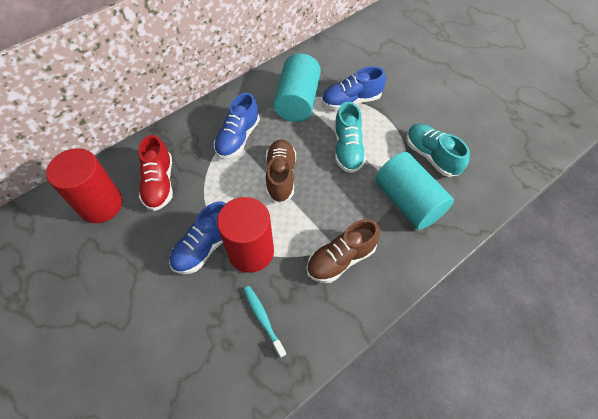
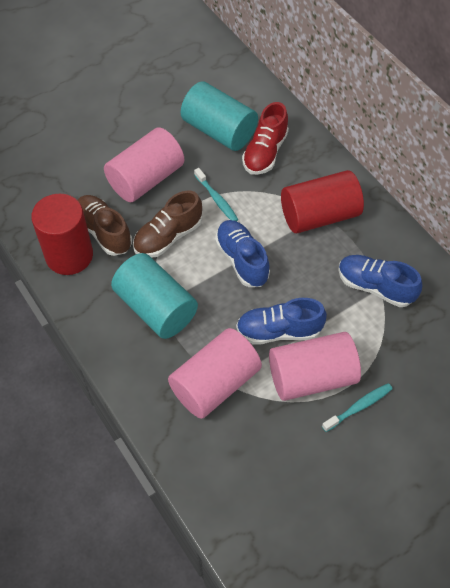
pink cylinder: none = 0 -> [104,127,184,202] [168,328,262,419] [269,332,361,401] = 3
turquoise shoe: [334,102,366,173] [406,124,470,177] = 2 -> none = 0
turquoise toothbrush: [244,286,286,358] = 1 -> [194,168,239,221] [322,383,393,432] = 2

